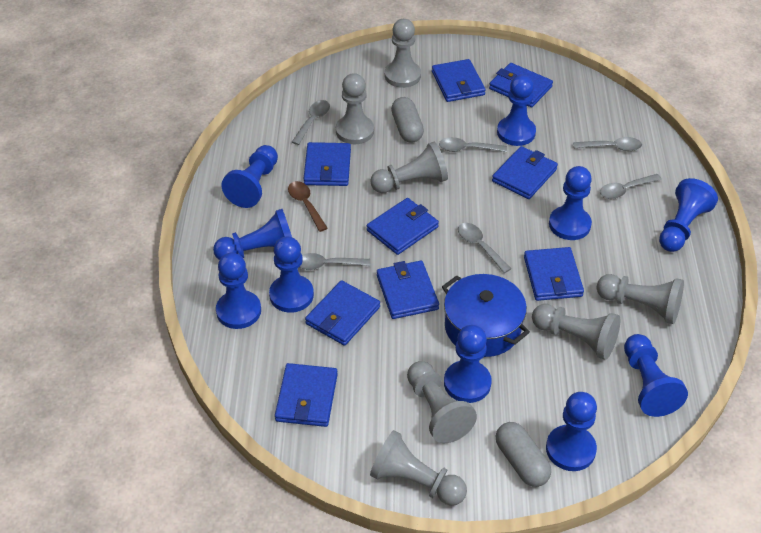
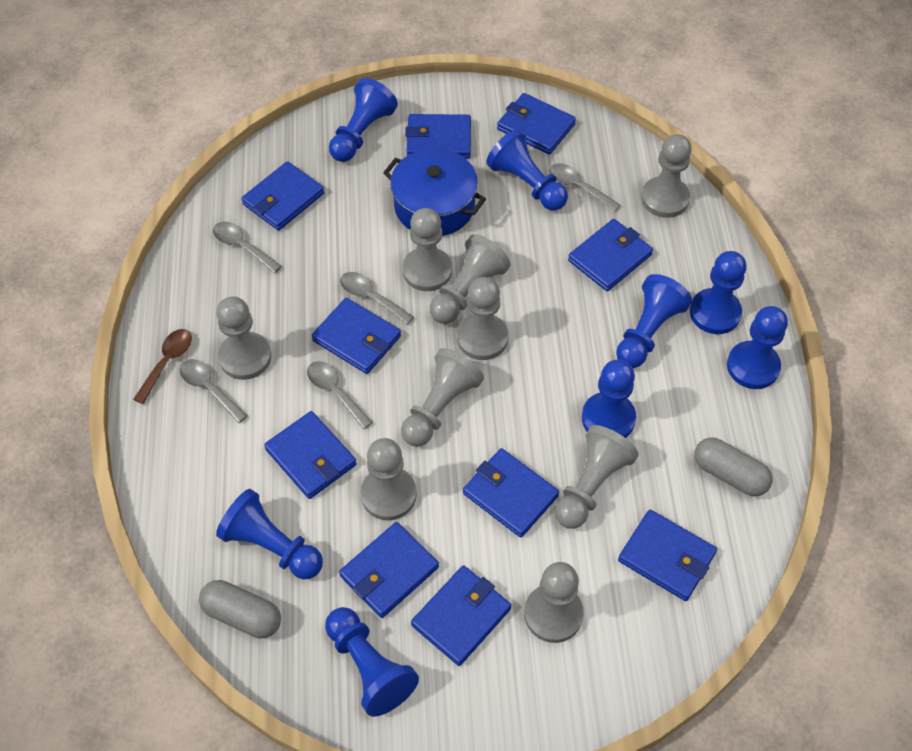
blue pawn: [213,209,292,260] [216,252,261,329] [221,145,278,208] [269,237,314,313] [444,325,492,403] [497,75,536,146] [546,392,597,471] [549,166,592,240] [624,334,688,417] [659,178,718,252] = 10 -> [216,489,323,579] [325,607,419,717] [329,78,398,162] [486,129,568,210] [582,360,636,438] [616,274,692,368] [690,251,747,334] [727,306,788,389] = 8
blue wallet: [275,363,338,427] [304,142,351,186] [305,280,380,346] [367,198,439,255] [377,261,439,319] [432,59,486,102] [489,63,553,107] [492,146,558,199] [524,247,584,301] = 9 -> [241,161,324,231] [264,411,357,499] [312,298,401,374] [339,522,439,618] [405,114,471,159] [411,565,511,666] [463,448,559,538] [497,93,576,155] [568,219,653,291] [618,510,717,601] = 10
grey pawn: [336,73,374,144] [370,142,448,193] [370,430,467,506] [385,19,421,88] [407,361,477,443] [532,304,620,360] [596,274,684,324] = 7 -> [216,297,271,380] [360,438,417,520] [401,348,484,446] [402,208,452,291] [430,234,511,324] [457,277,508,360] [524,562,584,643] [555,425,639,529] [641,134,692,218] = 9
grey spoon: [292,100,330,145] [299,253,370,270] [439,137,507,152] [458,223,511,273] [573,137,642,151] [600,174,662,199] = 6 -> [180,359,248,423] [213,222,282,273] [307,361,373,429] [340,272,414,325] [549,164,621,211] = 5

